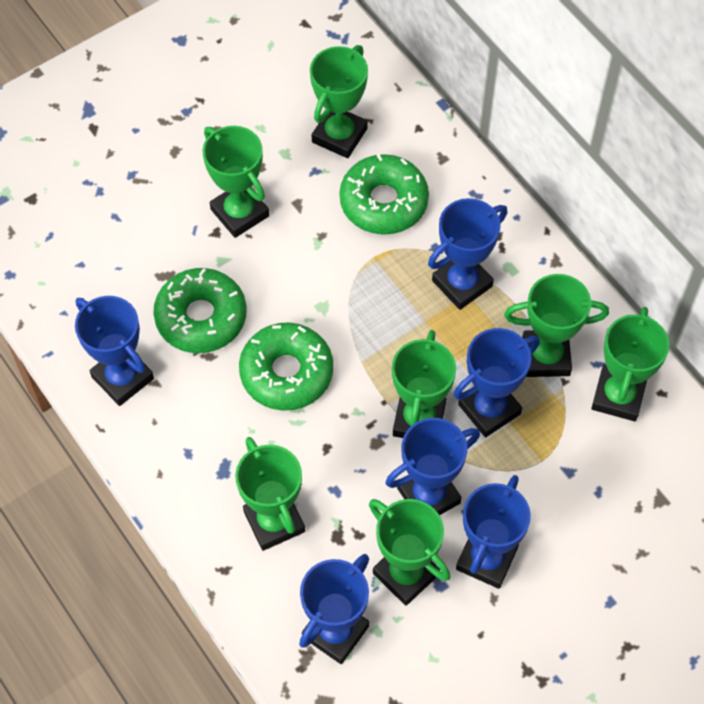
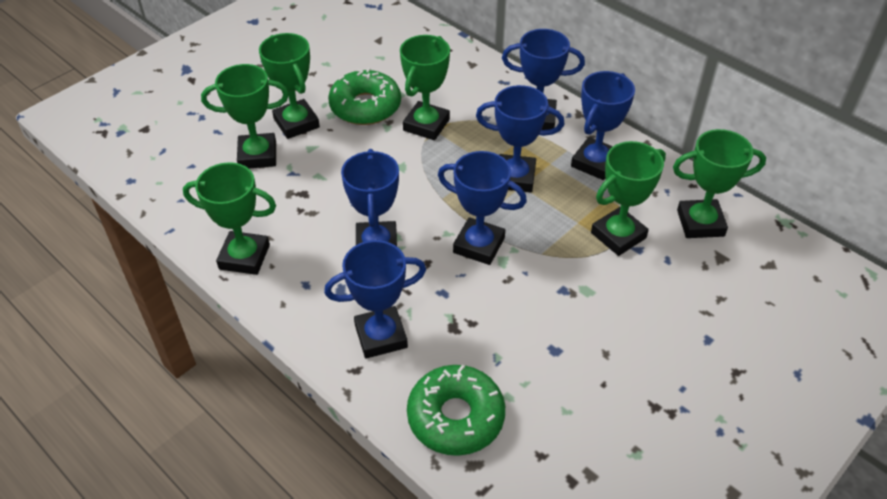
green donut: [153,268,246,353] [239,322,333,411] [340,154,429,235] = 3 -> [328,68,401,125] [407,365,505,456] = 2
green trophy: [203,126,269,238] [235,437,305,551] [310,45,368,158] [369,499,451,606] [392,330,456,438] [504,274,609,377] [592,307,669,421] = 7 -> [183,162,276,275] [201,64,289,168] [259,33,320,139] [400,35,450,140] [591,141,666,256] [673,129,766,238] = 6

